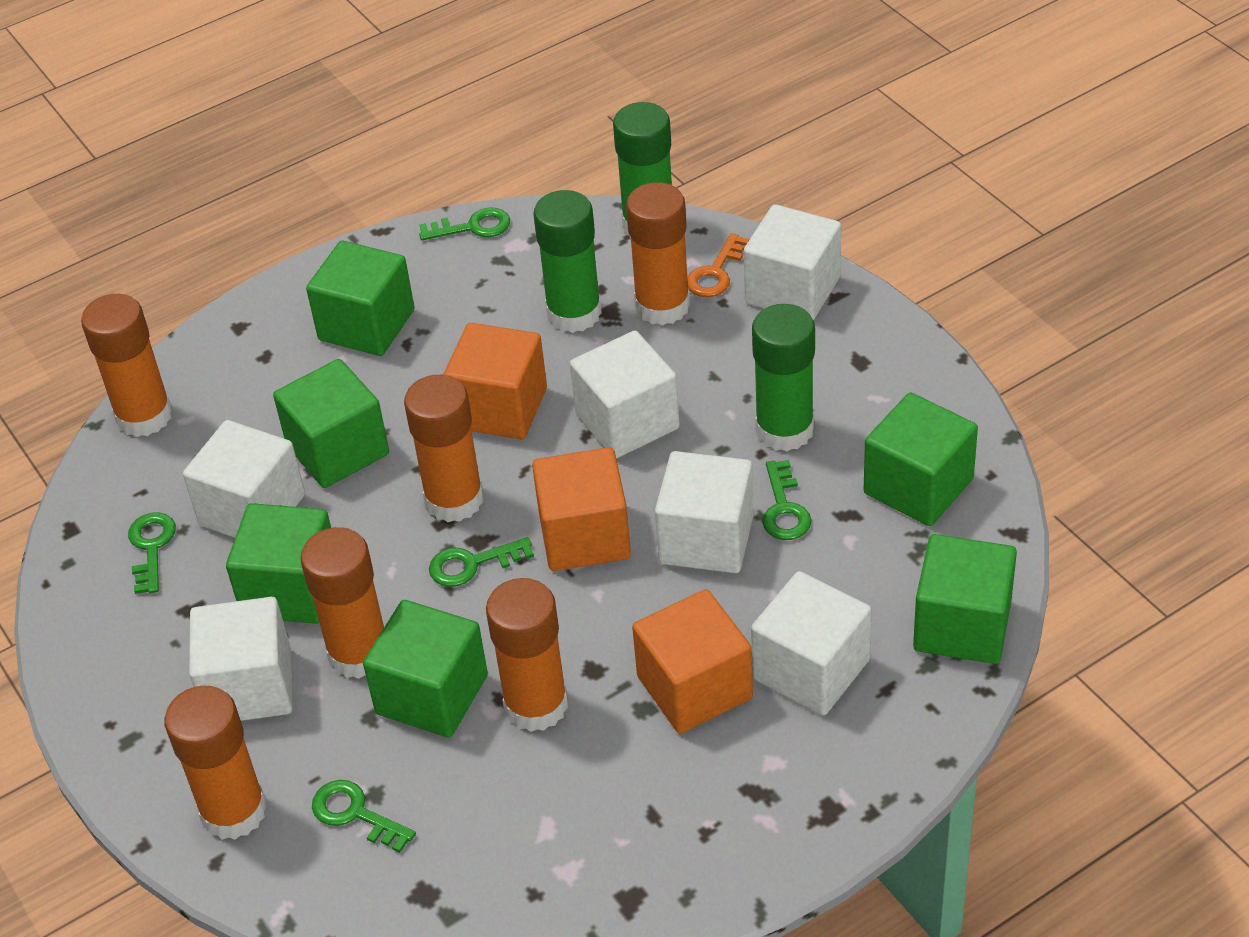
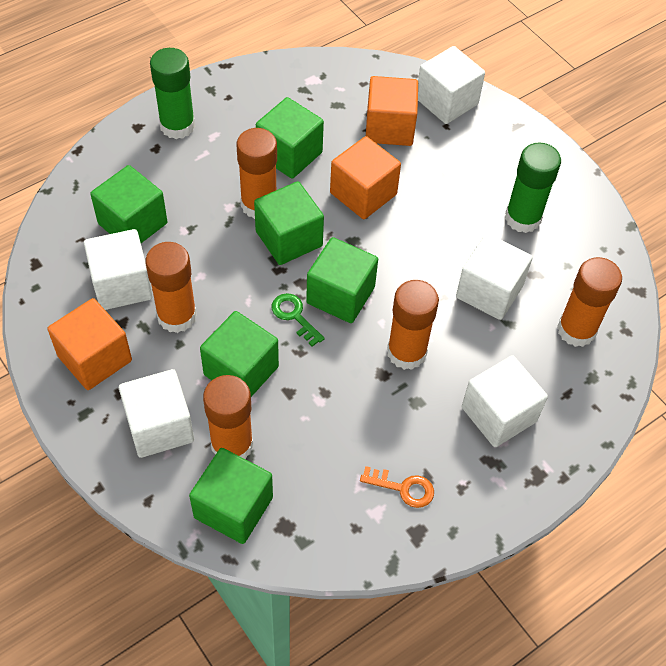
green glue stick: [533,190,602,333] [613,102,672,238] [752,304,815,451] = 3 -> [150,48,195,139] [505,142,561,233] = 2
green key: [128,512,176,594] [312,780,416,853] [419,208,510,240] [429,537,534,587] [762,460,812,540] = 5 -> [272,293,325,347] = 1
orange glue stick: [81,294,172,437] [164,685,267,840] [300,527,384,679] [404,375,484,522] [486,578,568,732] [626,182,690,325] = 6 -> [146,242,197,333] [203,375,253,459] [237,128,277,219] [387,280,439,370] [557,257,622,347] = 5
white cube: [183,420,305,538] [189,597,293,721] [570,331,680,458] [655,451,754,573] [743,204,841,320] [751,571,872,715] = 6 -> [84,229,153,310] [119,369,194,458] [418,46,485,124] [456,234,533,320] [462,355,548,447] = 5

